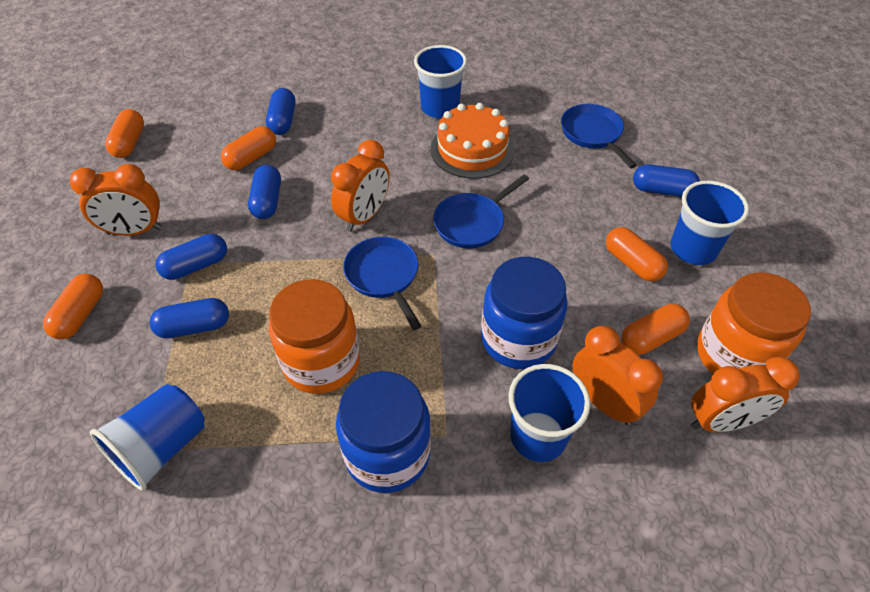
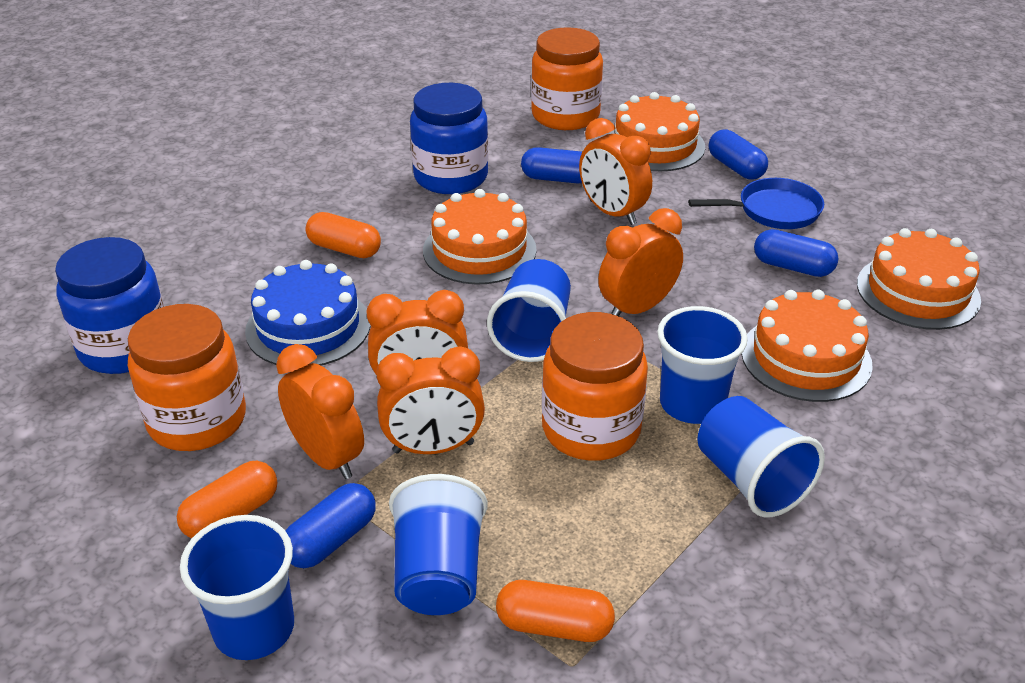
blue cake: none = 0 -> [245,260,371,365] = 1
blue capsule: [149,298,229,338] [156,234,227,280] [248,165,281,219] [266,88,296,135] [633,164,700,197] = 5 -> [285,483,376,568] [521,147,582,183] [709,129,768,180] [754,229,838,277] = 4
blue cup: [90,384,205,490] [414,45,467,118] [508,364,590,462] [671,181,749,265] = 4 -> [180,515,294,660] [389,474,488,615] [487,259,571,362] [657,306,748,424] [697,396,825,517] = 5
blue pan: [343,237,421,330] [433,174,529,249] [561,104,637,168] = 3 -> [688,178,824,229] = 1
orange cake: [430,103,514,179] = 1 -> [423,189,537,284] [609,92,705,171] [741,290,873,402] [857,228,981,330] = 4
orange capsule: [43,274,103,339] [105,109,144,158] [221,126,276,170] [606,227,668,282] [622,304,690,355] = 5 -> [177,461,277,538] [306,212,381,258] [496,580,615,642] = 3
orange clock: [70,164,162,236] [331,140,390,232] [572,326,663,425] [691,357,800,432] = 4 -> [276,344,364,479] [366,290,468,375] [376,346,485,454] [579,118,652,225] [598,208,683,316] = 5
orange jar: [269,279,360,394] [697,272,811,374] = 2 -> [128,304,246,451] [531,27,603,130] [542,312,648,461] = 3

